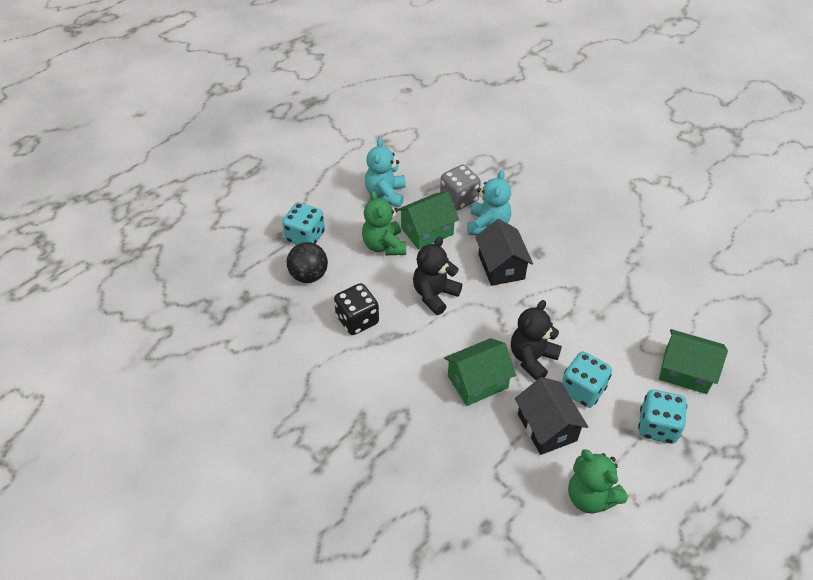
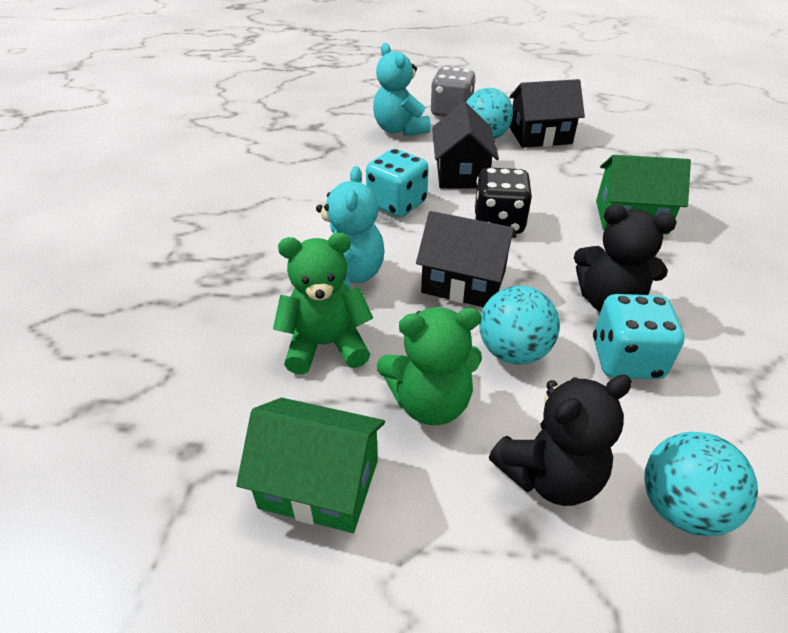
black ball: [287,242,328,283] = 1 -> none = 0
black house: [475,219,533,286] [515,377,588,455] = 2 -> [416,211,516,307] [432,102,499,189] [509,79,585,148] = 3
green house: [398,192,459,250] [444,338,516,406] [659,329,728,394] = 3 -> [236,398,385,533] [596,155,691,235] = 2
turquoise ball: none = 0 -> [466,88,513,139] [479,286,560,365] [644,432,758,536] = 3
turquoise dice: [282,202,325,245] [562,352,612,408] [638,389,687,444] = 3 -> [366,149,429,217] [593,294,684,379] = 2

